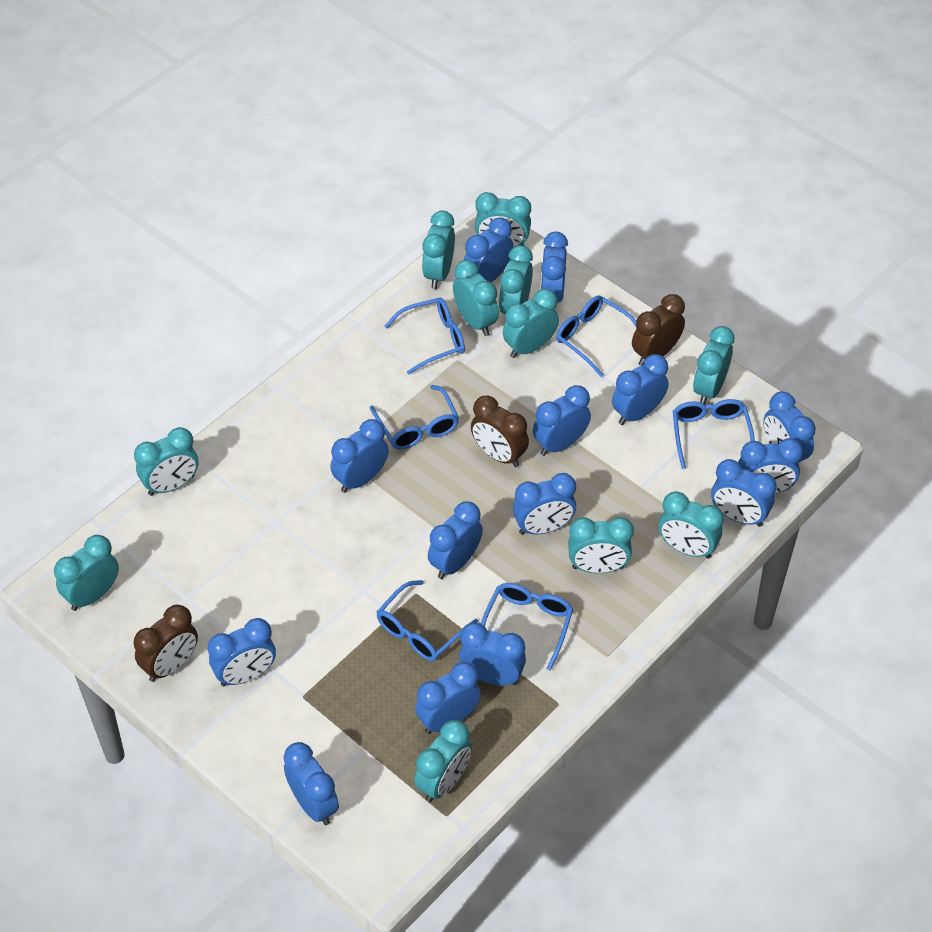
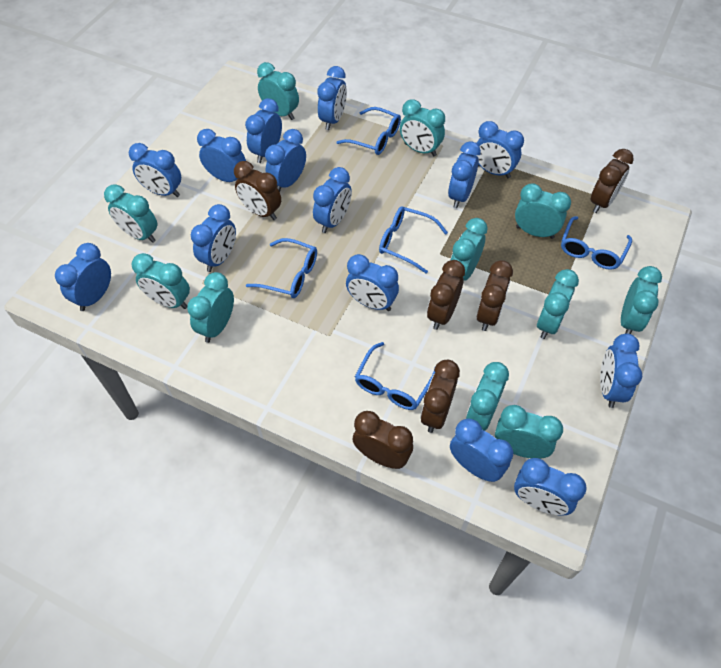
blue glasses: [370,385,459,449] [377,580,478,661] [385,297,465,375] [481,583,573,671] [556,296,637,377] [673,399,755,469] = 6 -> [246,238,317,298] [336,107,401,155] [355,342,435,410] [379,206,448,274] [561,216,632,270] = 5
brown clock: [133,605,198,682] [471,396,529,467] [632,294,685,366] = 3 -> [234,161,281,220] [353,411,413,469] [420,360,460,433] [427,260,465,330] [477,260,513,331] [591,149,634,213] = 6

